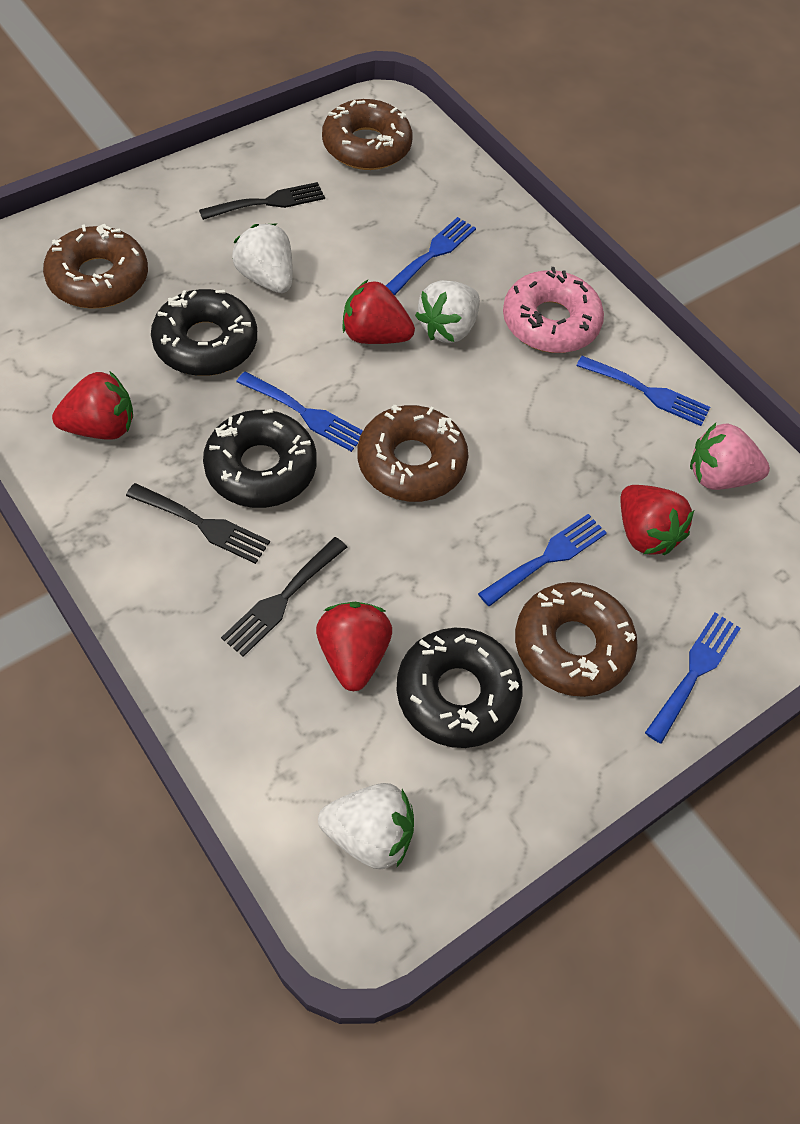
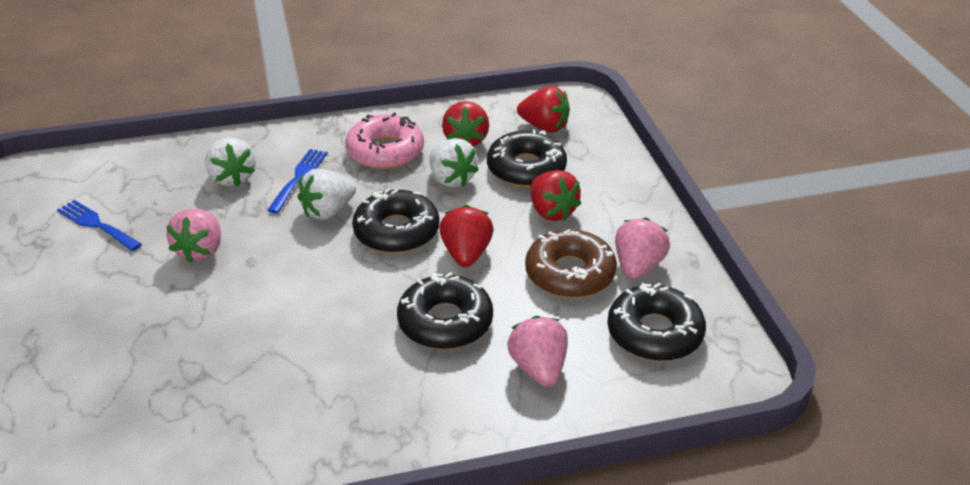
black donut: [151,289,257,376] [203,409,317,508] [397,628,523,748] = 3 -> [352,188,439,253] [397,272,493,349] [487,130,567,187] [607,283,706,361] = 4
black fork: [126,483,270,564] [199,182,325,220] [221,537,347,657] = 3 -> none = 0
blue fork: [236,372,363,452] [386,217,476,295] [478,514,607,607] [576,356,710,426] [645,612,741,744] = 5 -> [57,200,142,251] [267,149,328,213] = 2
brown donut: [43,224,148,309] [322,99,413,170] [357,405,469,502] [515,582,638,697] = 4 -> [525,229,617,298] = 1
pink strawberry: [690,423,770,490] = 1 -> [166,209,221,263] [507,316,568,387] [615,217,670,279] = 3

